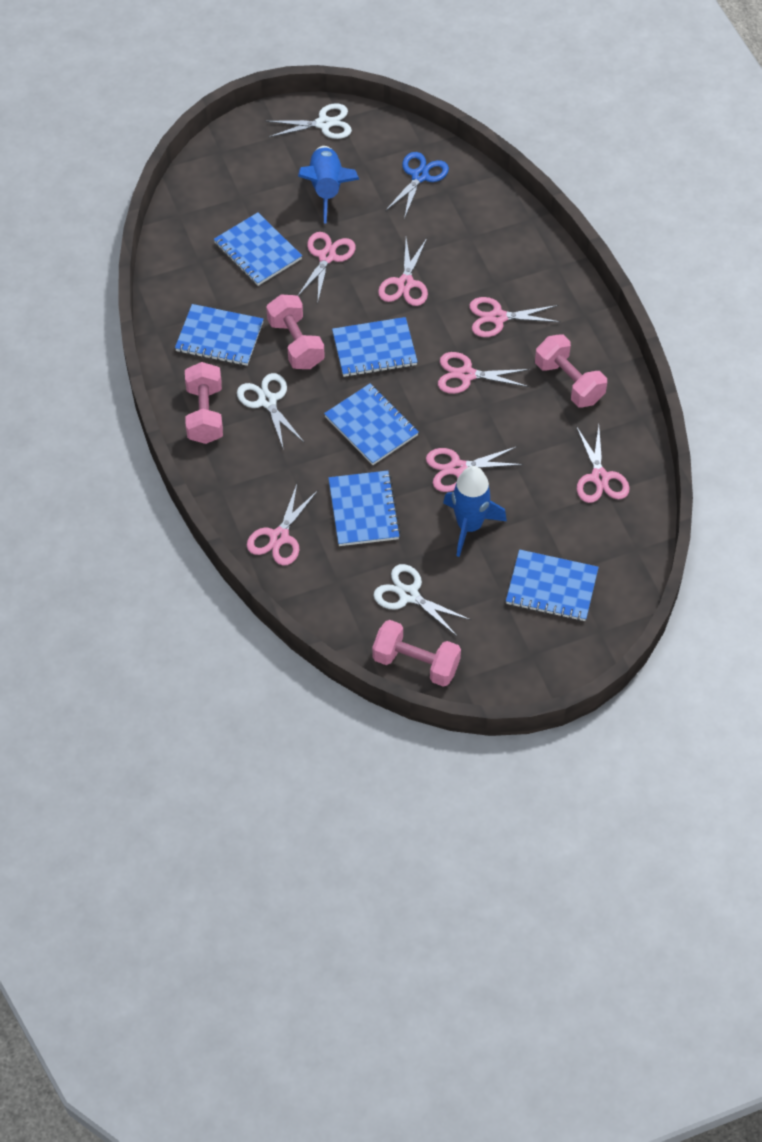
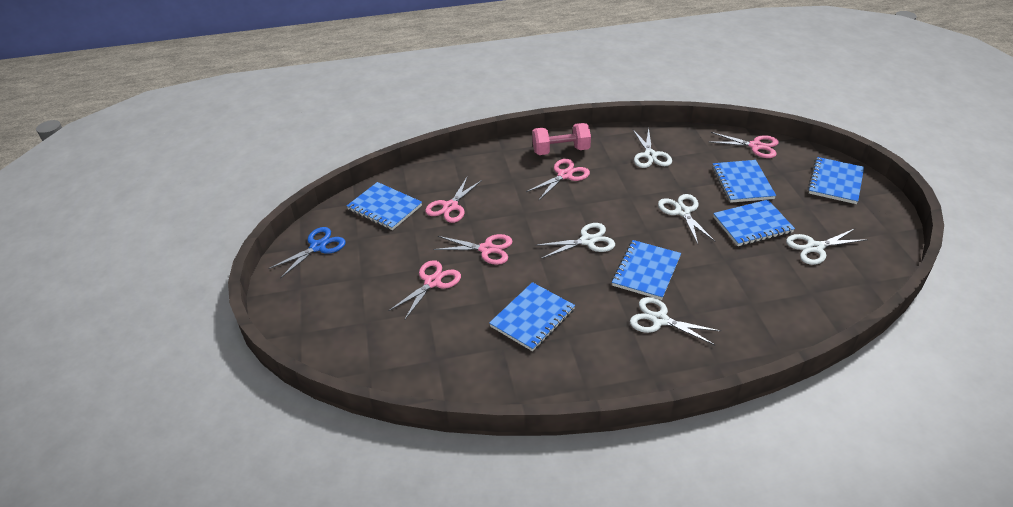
blue rocket: [298,146,360,223] [443,466,507,557] = 2 -> none = 0
pink dumbbell: [185,362,223,444] [266,294,325,369] [372,620,461,687] [535,334,607,407] = 4 -> [532,123,591,155] = 1
pink scissors: [247,484,318,565] [298,232,356,300] [378,238,428,306] [426,447,523,492] [438,352,530,394] [469,297,560,337] [576,425,630,503] = 7 -> [388,260,461,321] [425,177,482,223] [433,234,512,265] [526,159,590,200] [710,132,779,158] = 5
white scissors: [237,373,305,450] [266,103,352,139] [373,564,471,637] = 3 -> [535,223,615,259] [630,297,721,345] [633,128,672,168] [658,194,715,244] [786,229,868,265] = 5

